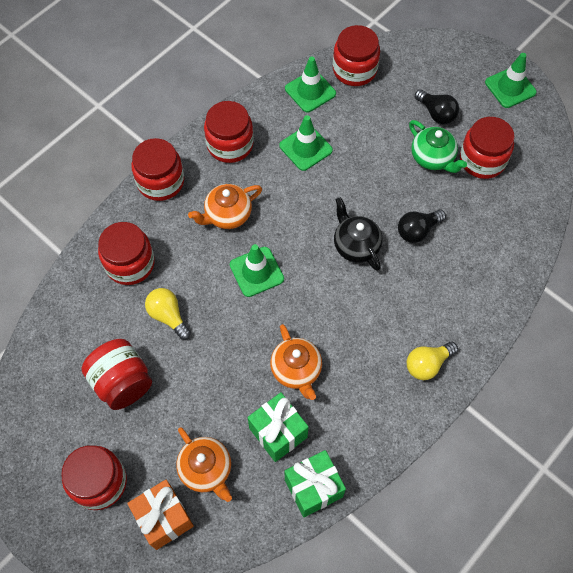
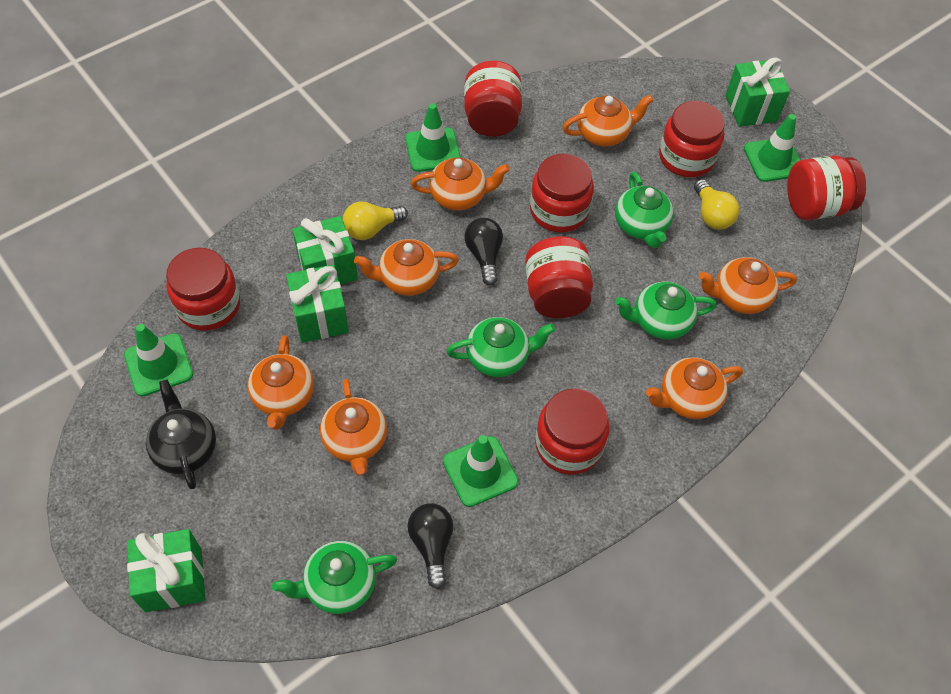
green gift: [247,392,309,462] [285,450,346,517] = 2 -> [127,529,205,612] [286,264,349,343] [292,216,358,285] [725,57,790,127] = 4
green teapot: [409,120,467,173] = 1 -> [272,541,397,614] [446,317,555,377] [615,172,674,248] [615,282,716,340] = 4
orange gift: [127,480,194,550] = 1 -> none = 0
orange teapot: [176,427,232,502] [188,184,262,229] [270,324,322,400] = 3 -> [248,335,314,430] [320,379,387,476] [354,239,459,296] [411,157,510,210] [563,95,653,147] [646,357,743,419] [699,257,797,314] = 7

